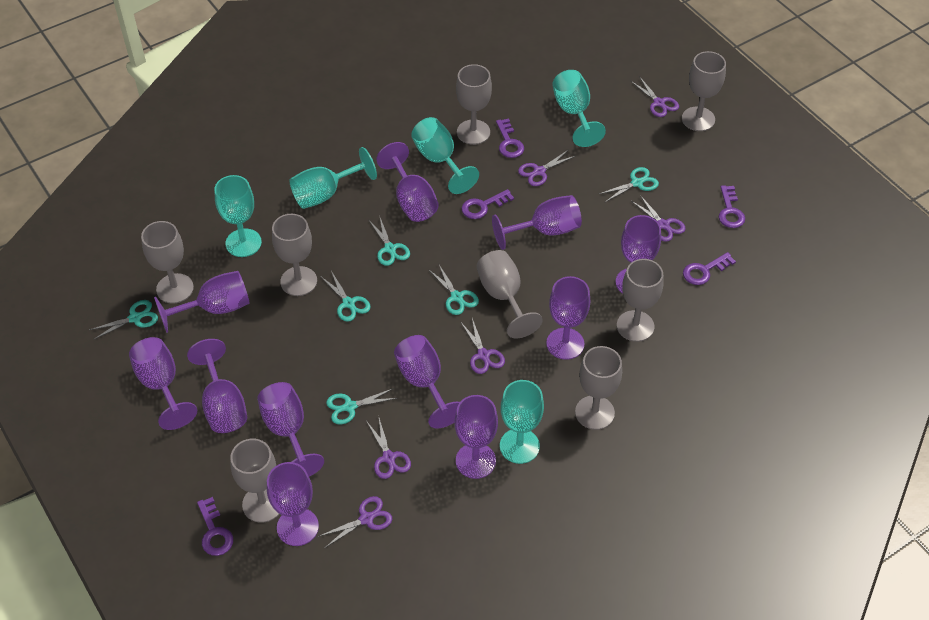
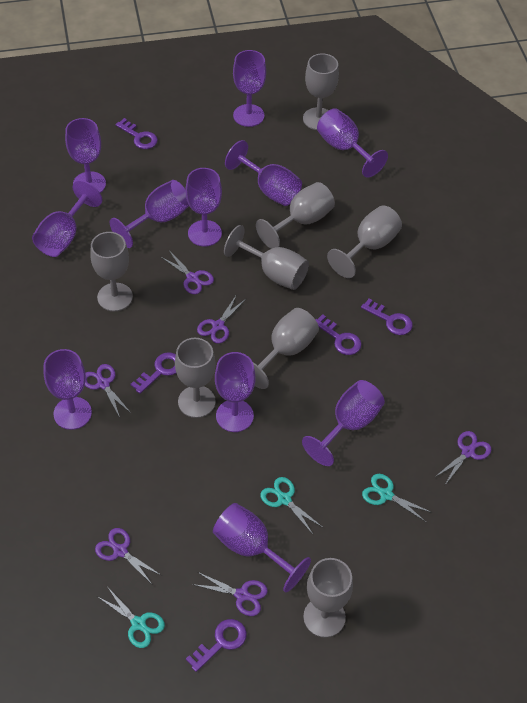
turquoise goblet: [214,175,262,257] [290,147,377,209] [411,117,479,194] [500,380,544,464] [552,70,606,147] = 5 -> none = 0
turquoise scissors: [89,300,158,340] [320,271,371,322] [326,388,397,424] [368,215,410,266] [428,263,479,315] [599,167,659,202] = 6 -> [98,588,165,648] [260,477,322,534] [362,474,433,522] = 3

